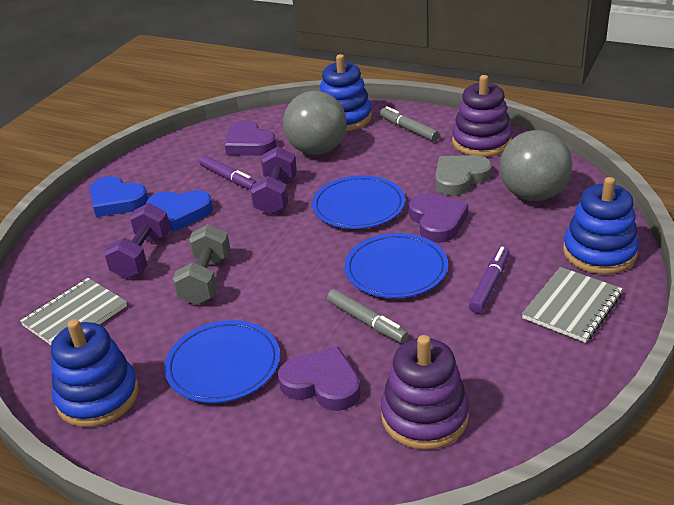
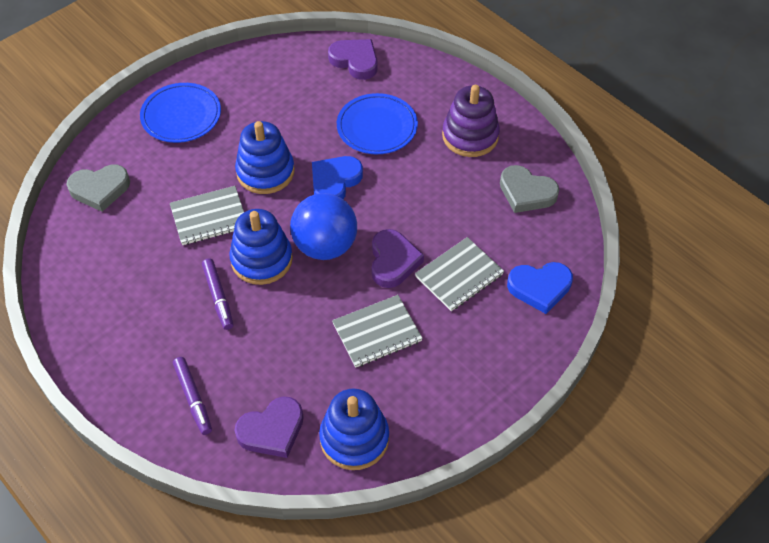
blue ball: none = 0 -> [290,193,357,260] = 1
blue plate: [165,320,280,403] [312,175,405,229] [344,233,448,298] = 3 -> [140,83,221,143] [337,93,418,154] = 2
grey ball: [283,91,347,155] [500,130,573,201] = 2 -> none = 0
grey dumbbell: [173,224,231,305] = 1 -> none = 0
grey heart: [435,155,492,196] = 1 -> [66,165,130,212] [500,165,559,213] = 2
grey marker: [327,289,409,343] [380,106,439,141] = 2 -> none = 0
grey notebook: [20,278,127,345] [522,267,623,343] = 2 -> [170,186,244,245] [332,295,423,368] [415,237,504,311] = 3
purple dumbbell: [104,203,170,279] [251,147,297,215] = 2 -> none = 0
purple stacking toy: [381,335,469,450] [452,75,512,157] = 2 -> [442,85,500,157] = 1

